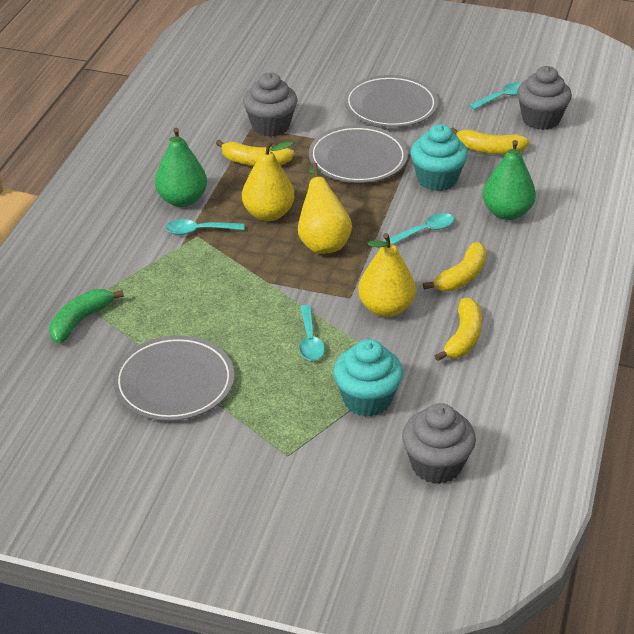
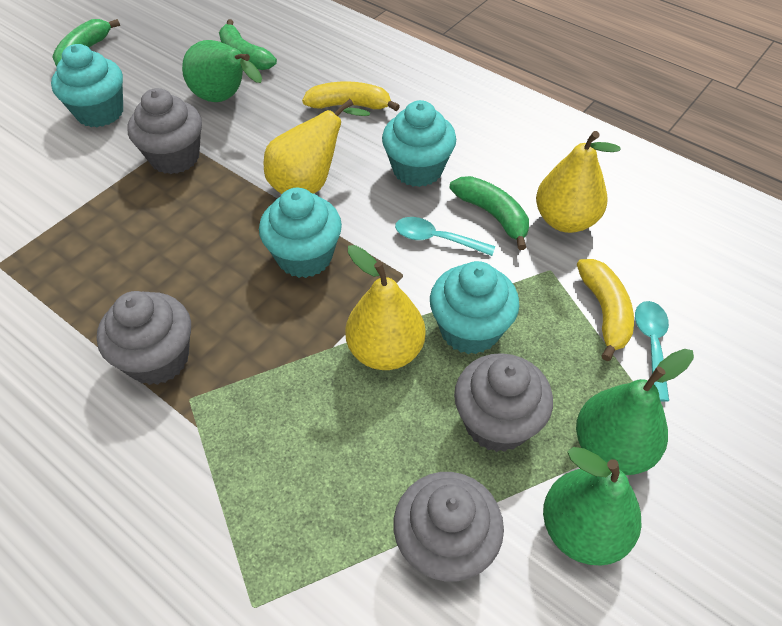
green banana: [49,289,124,343] = 1 -> [52,19,120,67] [219,19,277,70] [449,176,529,250] = 3
green pear: [155,128,207,207] [483,140,536,220] = 2 -> [182,40,262,102] [543,447,642,566] [576,349,694,475] = 3
grey cupcake: [243,72,297,137] [402,403,476,484] [517,66,572,130] = 3 -> [97,291,191,385] [128,88,202,174] [393,472,504,581] [454,353,553,452] = 4
grey plate: [113,335,234,421] [309,125,408,183] [344,75,438,127] = 3 -> none = 0
turquoise cupcake: [333,339,403,417] [410,124,468,191] = 2 -> [51,44,123,127] [259,188,342,278] [382,100,456,187] [430,261,520,354] = 4
turquoise spoon: [165,219,245,235] [299,305,325,361] [384,213,454,244] [469,82,522,110] = 4 -> [395,217,495,256] [635,301,669,402] = 2
yellow banana: [216,140,294,166] [423,242,487,291] [435,298,482,361] [451,127,530,154] = 4 -> [302,81,400,111] [577,259,634,361] = 2

